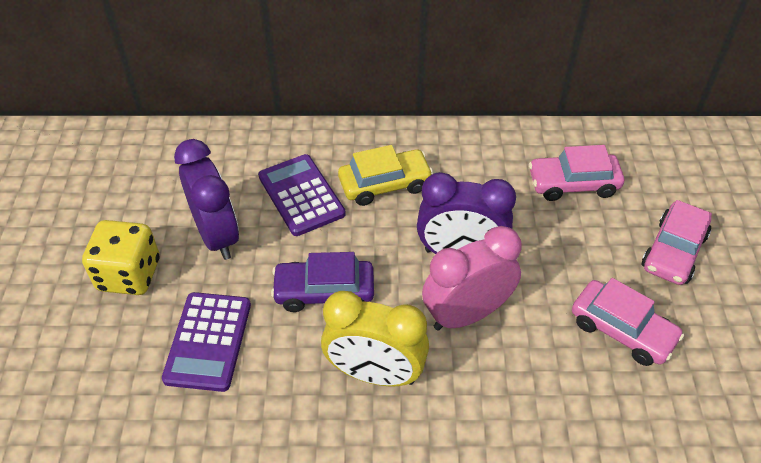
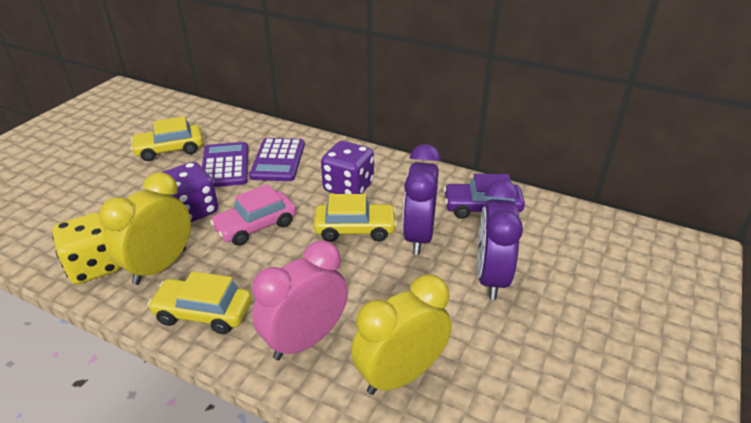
pink car: [529,145,624,201] [572,278,684,366] [642,200,712,285] = 3 -> [210,184,296,246] = 1
purple dice: none = 0 -> [162,162,218,222] [321,141,374,194] = 2
yellow car: [338,145,433,206] = 1 -> [131,116,203,161] [147,271,252,334] [314,194,397,242] = 3
yellow clock: [321,291,429,386] = 1 -> [99,172,191,285] [351,274,452,395] = 2

